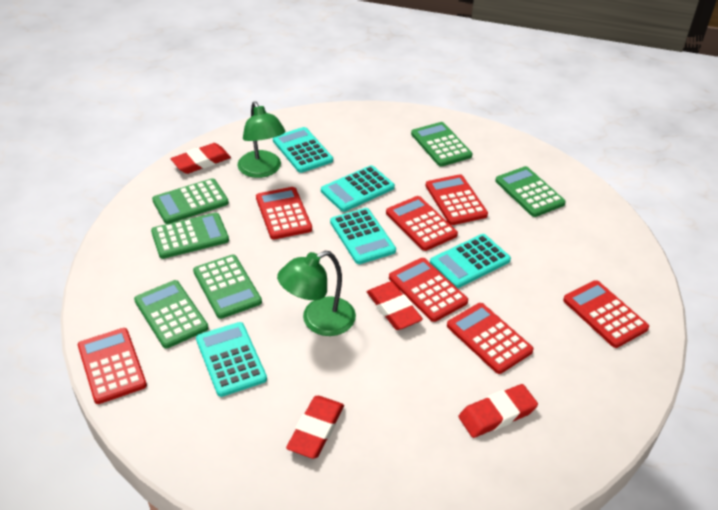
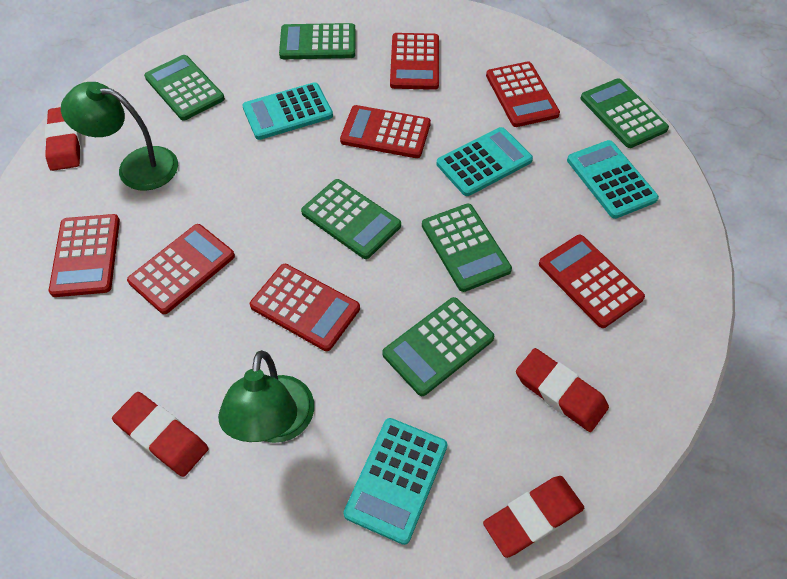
turquoise calculator: [196,322,267,397] [273,127,333,173] [321,165,395,212] [330,208,396,264] [430,234,511,288] = 5 -> [242,82,333,140] [343,418,448,545] [437,127,533,196] [567,140,659,219] = 4

